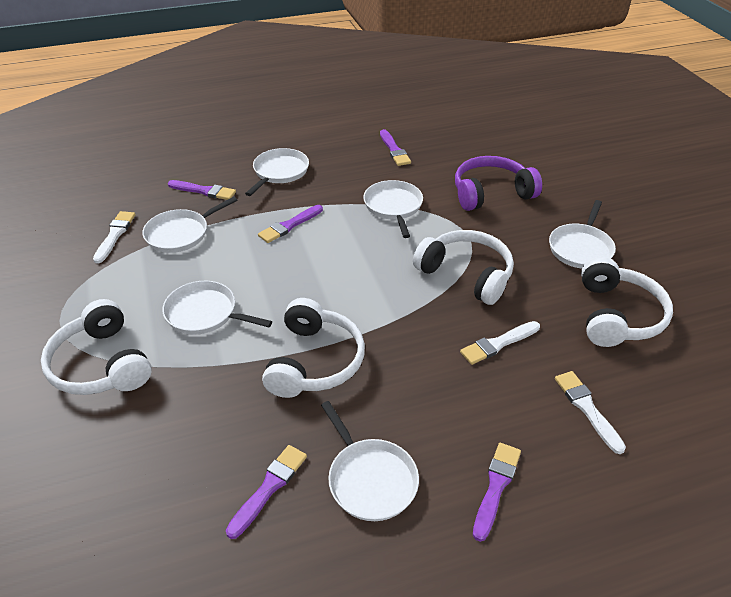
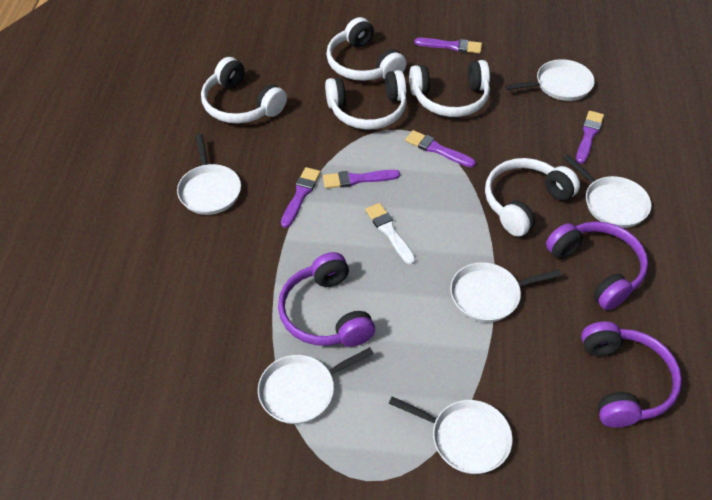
purple headphones: [455,156,542,211] = 1 -> [278,252,375,347] [546,221,648,310] [581,321,682,428] = 3
white brush: [93,211,135,263] [460,321,540,365] [555,371,626,454] = 3 -> [365,203,415,265] = 1
white headphones: [41,299,152,395] [262,298,365,398] [413,230,514,305] [581,257,673,347] = 4 -> [201,57,287,124] [325,70,407,130] [326,17,406,81] [409,60,490,117] [485,158,580,237] = 5

